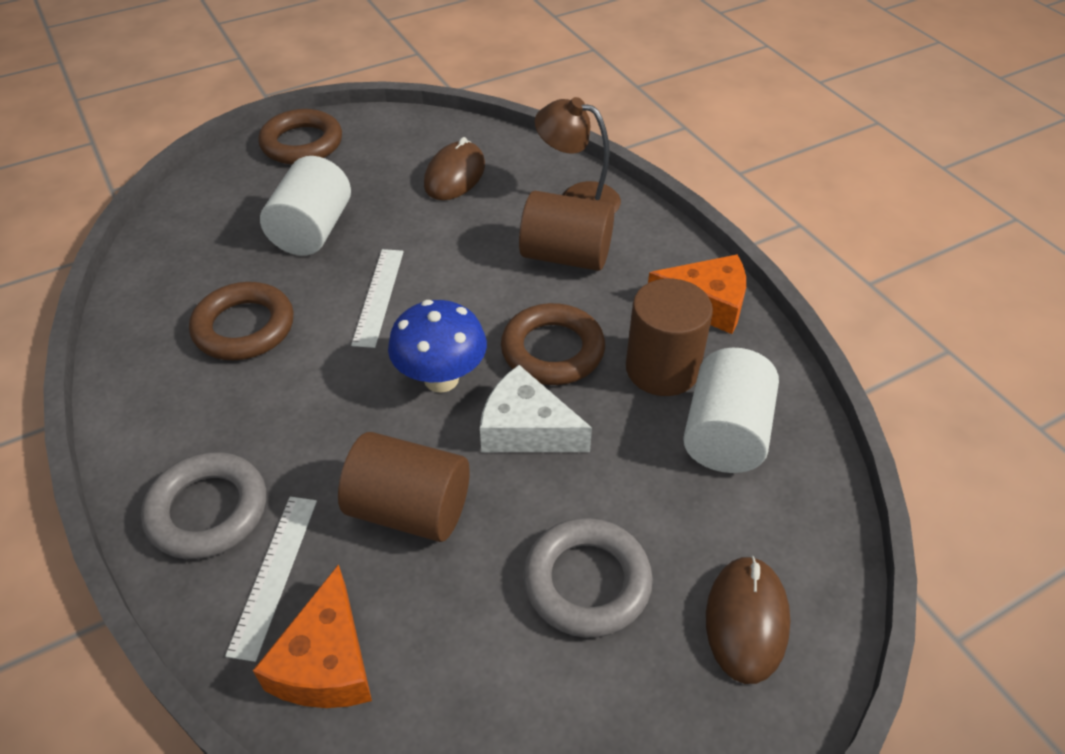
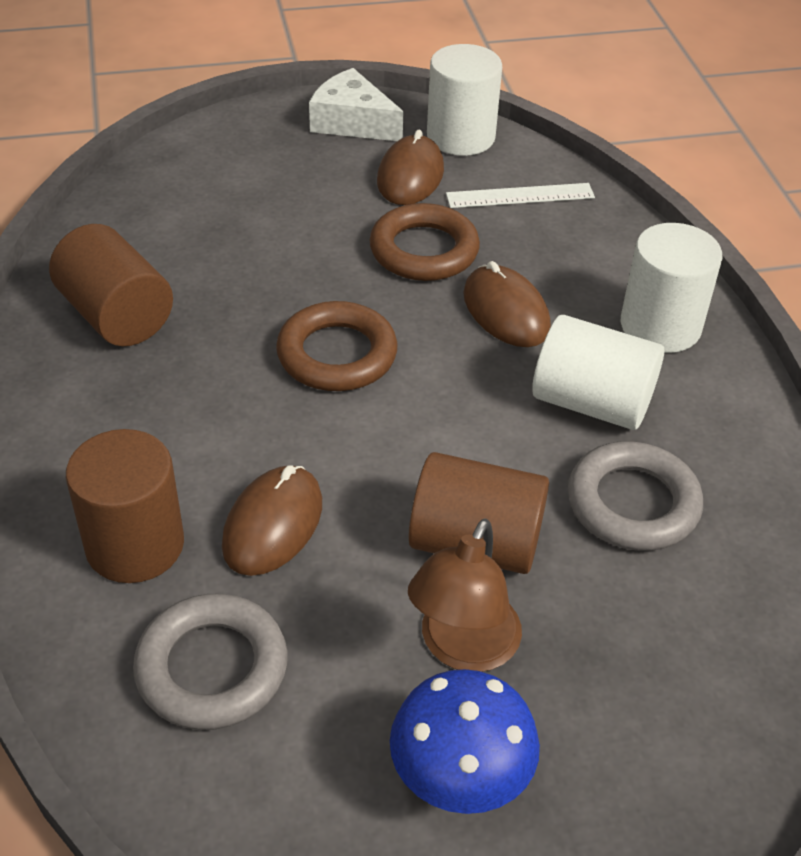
brown mouse: [424,137,485,200] [706,556,791,684] = 2 -> [222,465,322,576] [377,130,444,205] [463,261,551,347] = 3
brown ring: [189,282,294,360] [258,109,342,165] [501,303,605,385] = 3 -> [276,301,397,391] [369,203,480,281] = 2
orange cheese: [253,564,372,708] [648,255,746,334] = 2 -> none = 0
white cylinder: [260,156,351,256] [683,348,779,473] = 2 -> [427,44,502,156] [532,315,664,430] [621,223,723,353] = 3
white ruler: [225,497,317,662] [351,249,404,348] = 2 -> [446,183,595,208] = 1

